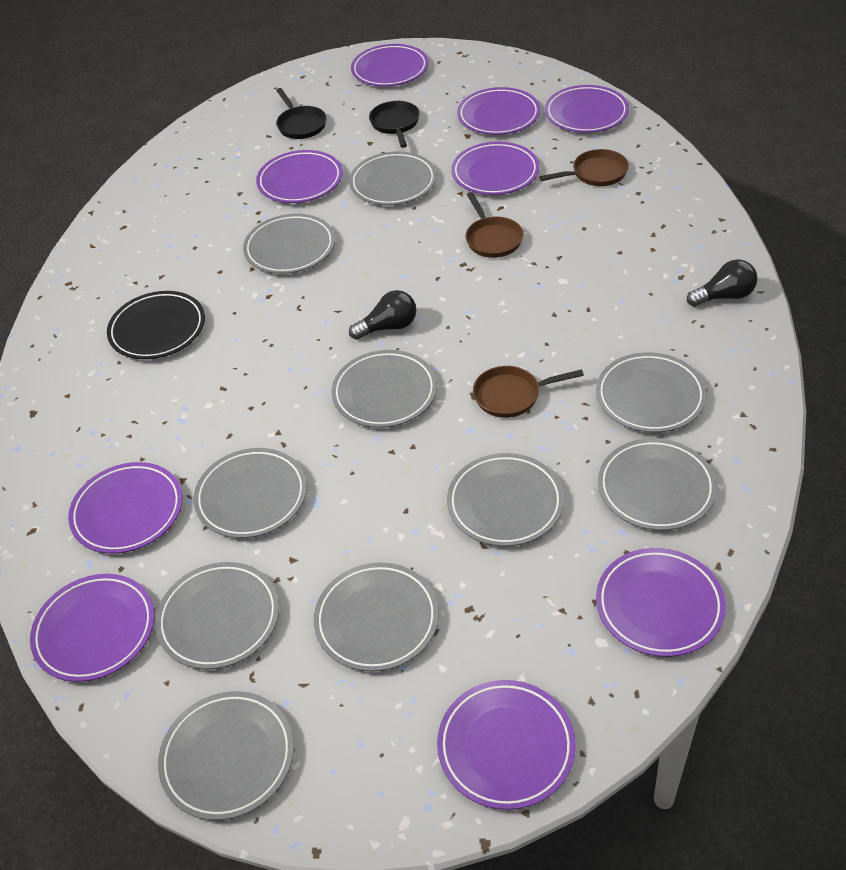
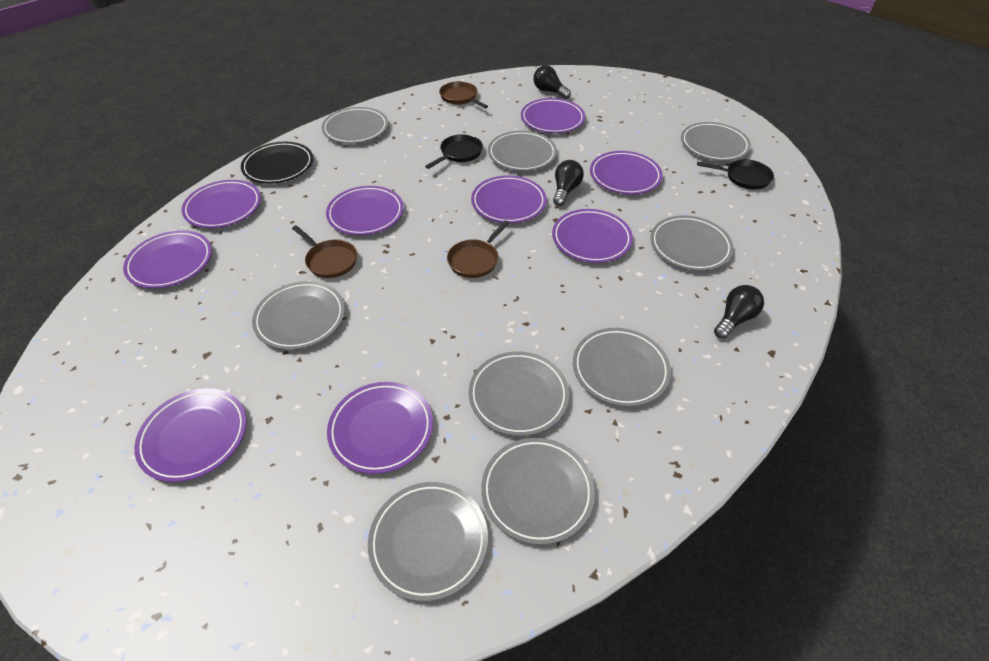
black light bulb: [349,290,416,340] [687,259,757,307] = 2 -> [533,65,571,99] [553,160,584,206] [714,285,764,339] = 3
grey plate: [155,562,279,669] [158,691,294,820] [194,448,307,538] [243,214,335,274] [314,562,439,672] [331,350,437,428] [349,151,437,205] [447,453,564,546] [596,352,707,433] [598,438,717,531] = 10 -> [252,281,345,350] [322,107,388,144] [368,482,488,601] [469,351,569,436] [481,438,595,545] [488,131,557,171] [573,328,671,407] [650,215,734,271] [681,122,751,161] = 9

